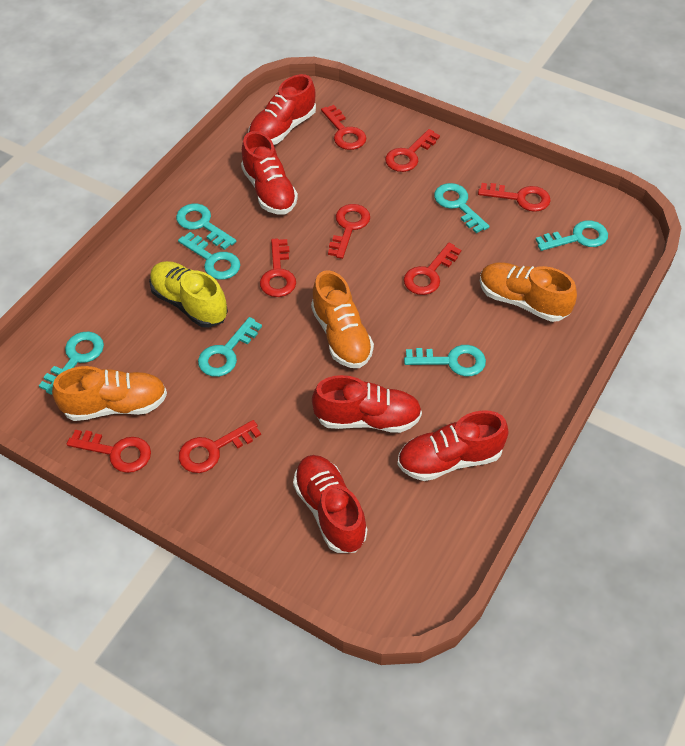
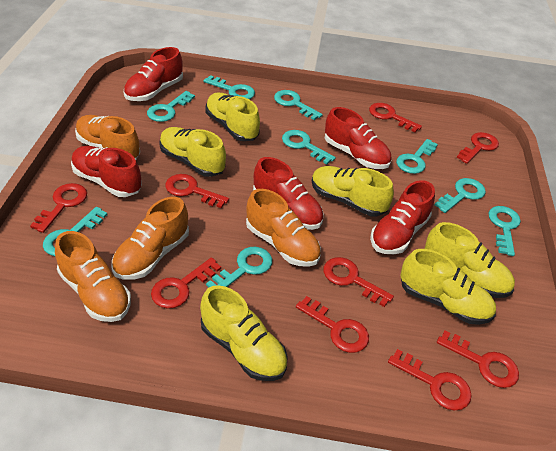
orange shoe: [52,366,167,421] [311,270,374,368] [480,262,577,322] = 3 -> [55,231,131,322] [75,115,140,160] [111,197,189,280] [246,189,321,267] = 4
red key: [67,430,151,473] [179,420,261,473] [260,238,296,297] [321,105,366,150] [328,204,370,259] [385,129,440,172] [404,243,461,295] [478,183,551,212] = 8 -> [30,183,87,233] [151,257,221,309] [165,174,229,208] [296,296,369,353] [323,257,394,307] [369,103,422,132] [388,349,472,411] [437,330,519,388] [456,132,499,164] = 9
turquoise key: [39,331,104,395] [176,204,236,250] [178,232,240,280] [198,317,262,377] [404,345,486,376] [434,183,489,233] [536,220,608,251] = 7 -> [43,207,107,256] [147,91,195,122] [203,75,255,99] [206,247,272,287] [274,90,323,120] [282,130,336,164] [396,139,438,174] [435,178,486,213] [488,206,521,256] = 9
yellow shoe: [149,261,228,328] = 1 -> [159,127,226,177] [200,285,288,381] [205,93,260,141] [312,166,394,216] [400,249,496,325] [425,222,515,298] = 6

